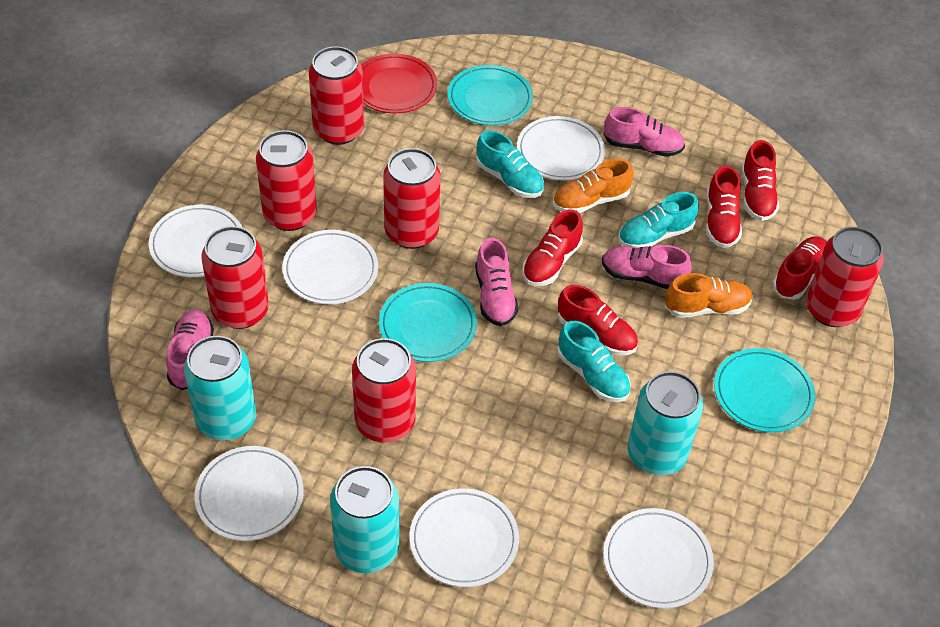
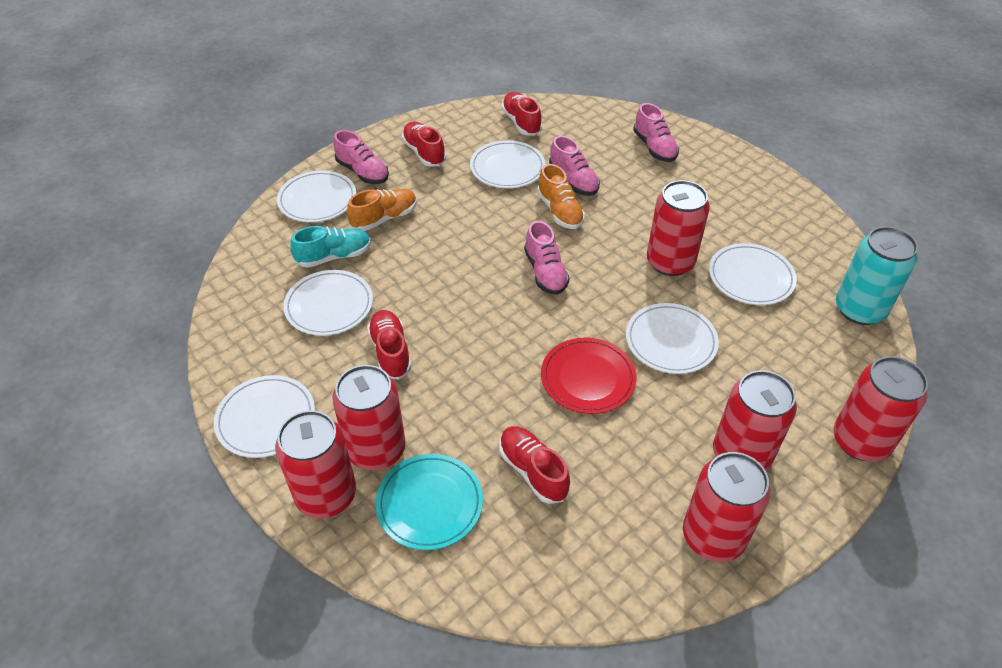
red shoe: [522,209,583,286] [558,285,638,356] [706,165,742,248] [742,140,779,221] [773,236,827,300] = 5 -> [367,310,412,379] [402,121,446,167] [499,426,570,504] [501,92,542,136] = 4
turquoise can: [184,336,256,441] [330,466,399,573] [628,371,703,475] = 3 -> [836,226,918,325] = 1
turquoise plate: [379,283,477,362] [448,65,533,126] [714,348,815,433] = 3 -> [375,454,483,550] = 1
turquoise shoe: [476,130,544,198] [557,321,631,402] [618,192,699,248] = 3 -> [290,226,371,268] = 1

